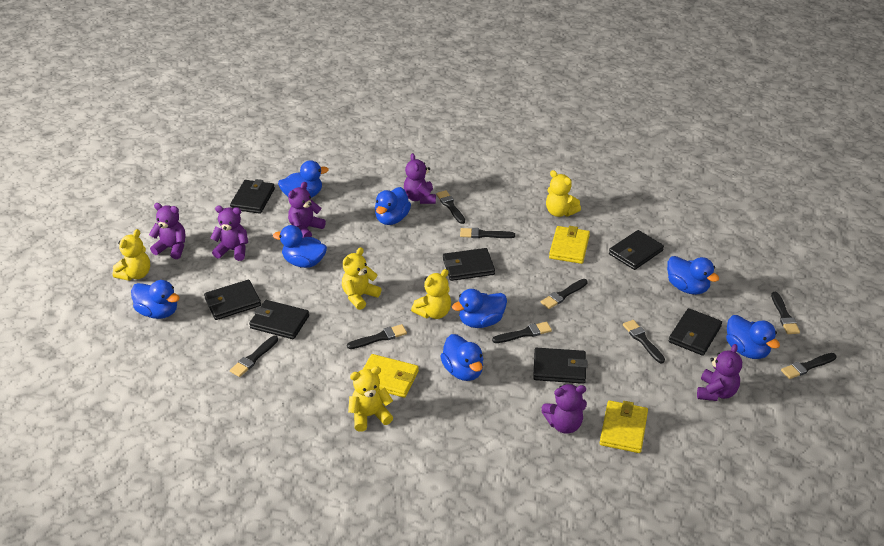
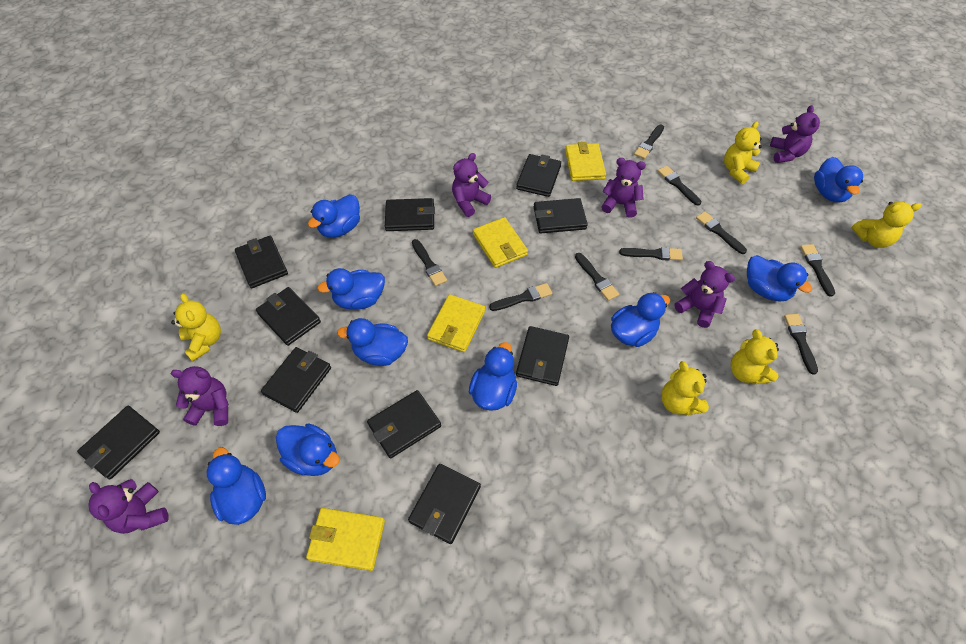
black wallet: [204,280,261,320] [230,179,275,214] [249,300,309,339] [443,248,495,281] [533,348,588,384] [609,230,664,270] [669,308,722,356] = 7 -> [77,406,160,479] [235,236,288,288] [256,287,321,346] [261,347,331,413] [367,390,441,458] [385,198,435,231] [408,464,481,544] [516,154,561,197] [516,326,569,386] [534,198,588,233] = 10
blue duck: [131,280,179,319] [273,225,327,268] [278,160,329,198] [375,187,411,225] [440,334,483,381] [452,289,507,328] [667,256,720,295] [726,315,780,359] = 8 -> [207,447,266,525] [276,423,340,476] [308,194,360,238] [317,268,385,310] [337,318,408,366] [469,342,517,411] [611,292,670,347] [747,255,812,302] [814,157,863,203] = 9
yellow wallet: [363,354,419,398] [549,226,590,264] [600,400,648,453] = 3 -> [306,508,385,571] [427,294,485,352] [473,217,528,268] [565,142,606,181] = 4

